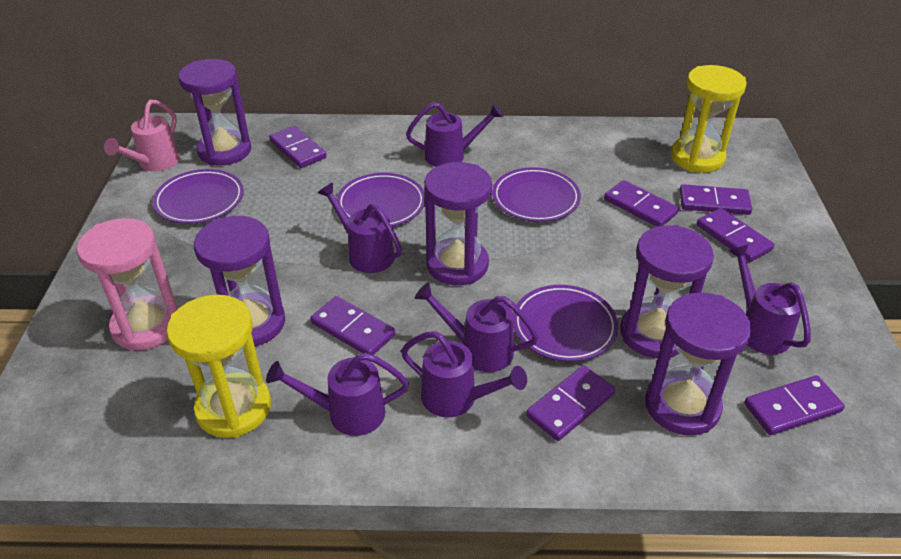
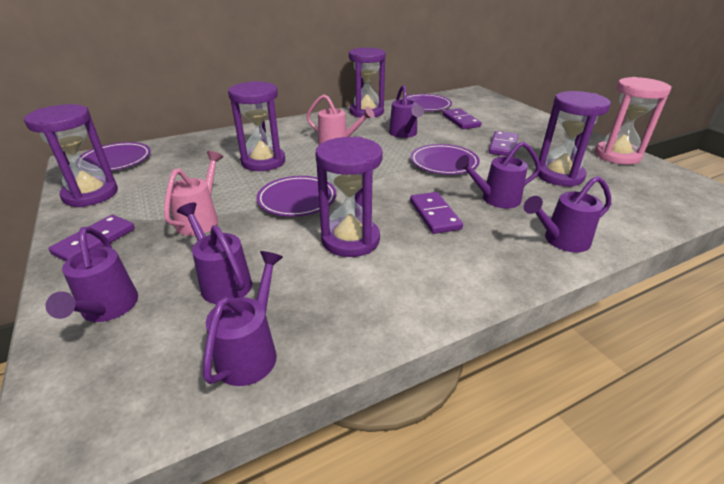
pink watering can: [104,100,180,171] = 1 -> [164,151,223,236] [306,94,375,145] = 2
purple domino: [269,126,327,168] [311,296,395,355] [526,365,615,441] [604,180,679,227] [679,184,752,215] [696,208,774,262] [744,375,845,435] = 7 -> [48,215,135,262] [410,192,463,234] [442,108,482,129] [489,131,518,156] = 4
yellow hourglass: [167,295,271,438] [671,65,747,173] = 2 -> none = 0

